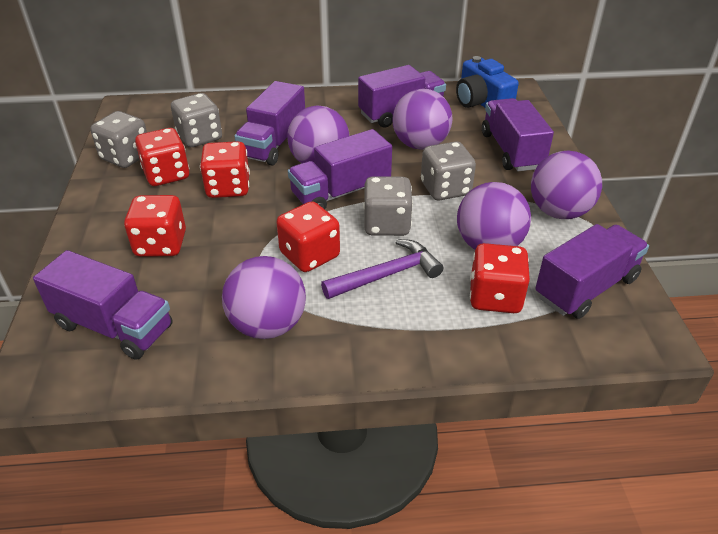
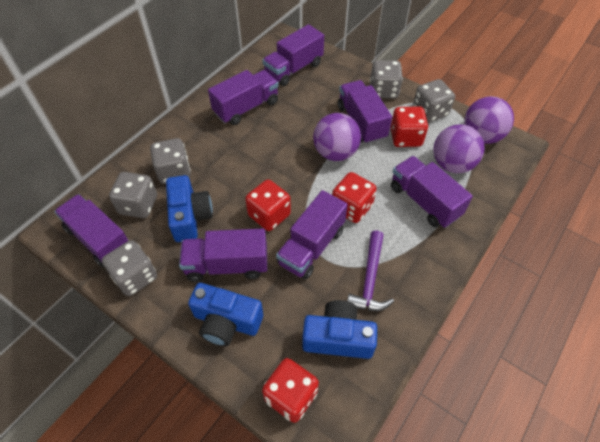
blue camera: [456,56,519,108] = 1 -> [166,175,213,242] [188,283,263,346] [302,300,377,359] = 3
grey dice: [90,111,147,168] [171,93,222,147] [363,176,413,236] [421,141,476,201] = 4 -> [102,240,157,296] [109,172,157,218] [150,138,191,184] [370,60,403,99] [413,79,455,123] = 5
purple ball: [222,256,306,339] [287,105,350,163] [392,89,452,150] [457,182,531,250] [531,151,602,219] = 5 -> [313,113,361,161] [434,124,485,173] [464,96,514,144] = 3
purple truck: [33,250,173,360] [234,81,305,165] [288,129,392,209] [358,65,446,128] [482,98,554,171] [535,224,649,319] = 6 -> [54,194,129,267] [179,229,267,282] [208,70,279,125] [263,24,324,86] [276,190,348,280] [338,80,392,144] [391,156,473,228] = 7
red dice: [124,195,186,257] [135,128,189,186] [200,141,250,198] [276,201,340,272] [470,243,530,313] = 5 -> [245,180,291,231] [262,358,319,423] [332,172,376,223] [390,106,428,147] = 4

